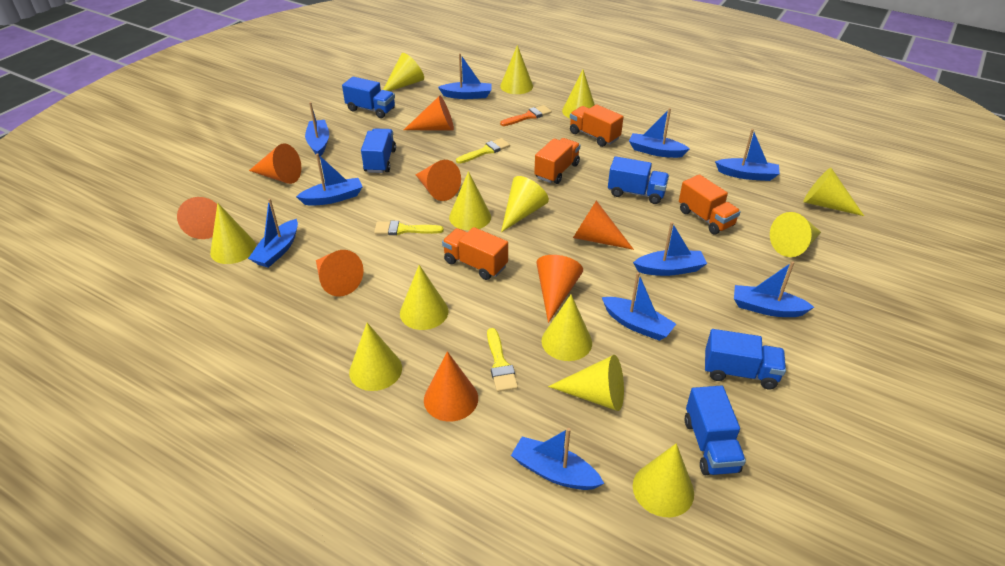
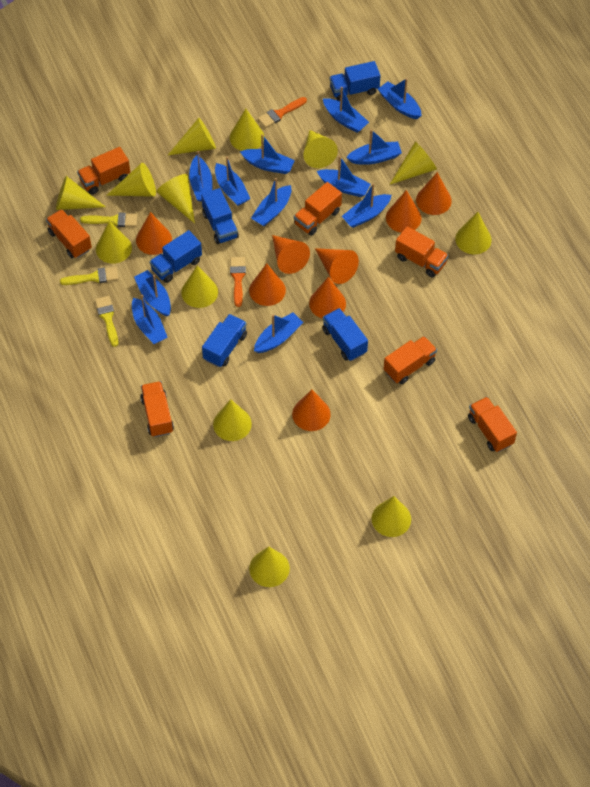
blue boat: [248,199,298,268] [296,153,362,206] [305,102,329,157] [438,53,491,99] [511,428,604,490] [602,272,676,341] [629,108,690,158] [633,222,707,276] [715,129,780,181] [734,261,814,317] = 10 -> [132,294,168,344] [134,270,171,317] [189,151,212,202] [215,157,250,206] [240,134,295,174] [251,178,291,226] [254,312,303,353] [317,156,371,197] [323,87,369,133] [342,183,392,228] [346,129,402,165] [378,78,422,119] = 12
orange brush: [500,105,552,126] = 1 -> [230,257,246,307] [258,97,307,128] = 2
orange truck: [442,227,508,280] [534,138,580,184] [570,104,624,147] [679,174,741,234] = 4 -> [46,209,92,258] [77,147,130,195] [140,381,174,437] [294,182,342,236] [384,336,437,384] [395,226,449,277] [468,397,517,452] = 7

